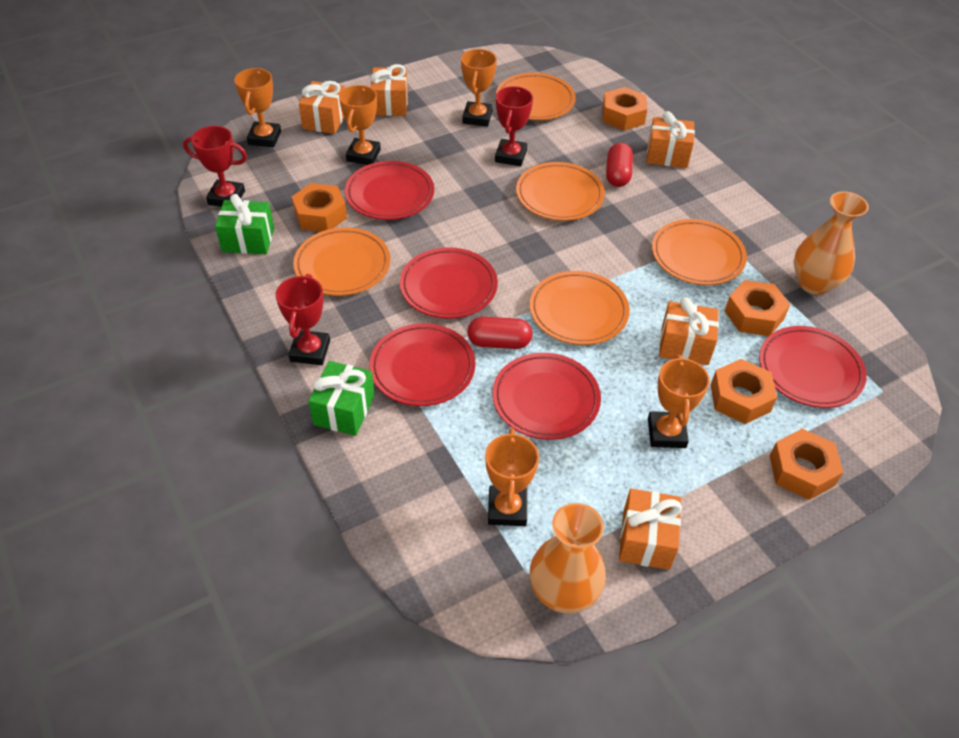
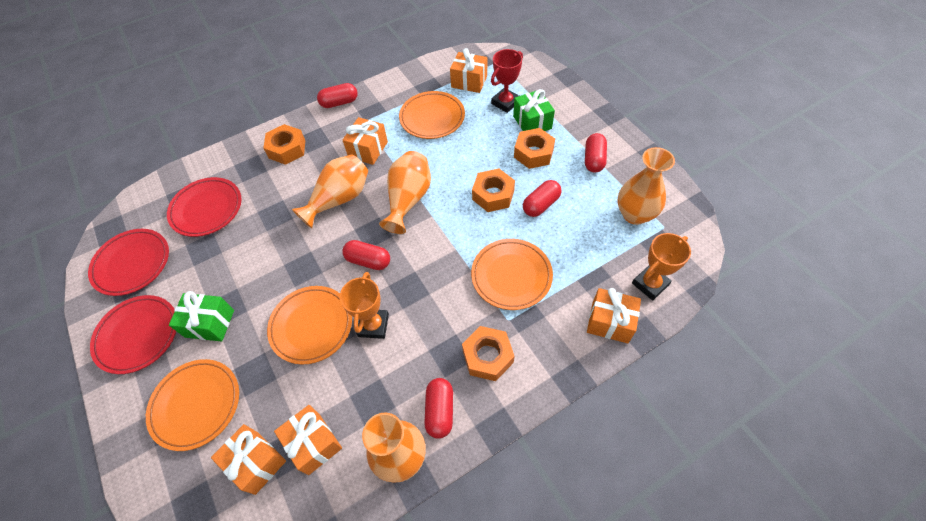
orange nut: [292,183,347,232] [602,87,647,131] [711,359,777,424] [725,280,790,336] [770,429,843,500] = 5 -> [263,124,305,165] [462,326,514,381] [472,169,515,212] [514,128,555,169] = 4
orange plate: [293,227,390,296] [496,73,576,120] [516,162,605,221] [530,271,630,345] [652,219,747,285] = 5 -> [146,359,239,451] [267,286,352,365] [399,91,465,139] [471,239,553,310] = 4
orange trophy: [234,68,281,147] [339,85,381,165] [461,49,497,127] [485,428,539,526] [648,355,710,448] = 5 -> [340,272,389,339] [632,233,691,300] = 2
orange vase: [530,503,606,613] [794,191,869,295] = 2 -> [292,154,368,228] [362,412,426,483] [379,151,431,234] [618,147,675,225] = 4
red capsule: [467,317,532,349] [606,143,633,187] = 2 -> [317,83,358,108] [342,240,390,270] [424,378,453,439] [523,180,562,217] [585,133,607,173] = 5
red plate: [345,161,434,220] [369,323,476,406] [400,247,498,319] [493,353,601,440] [759,326,867,408] = 5 -> [88,229,169,296] [90,295,176,374] [167,177,242,237] = 3
red trophy: [183,126,247,207] [276,274,330,365] [495,86,533,166] = 3 -> [491,49,523,113] = 1

